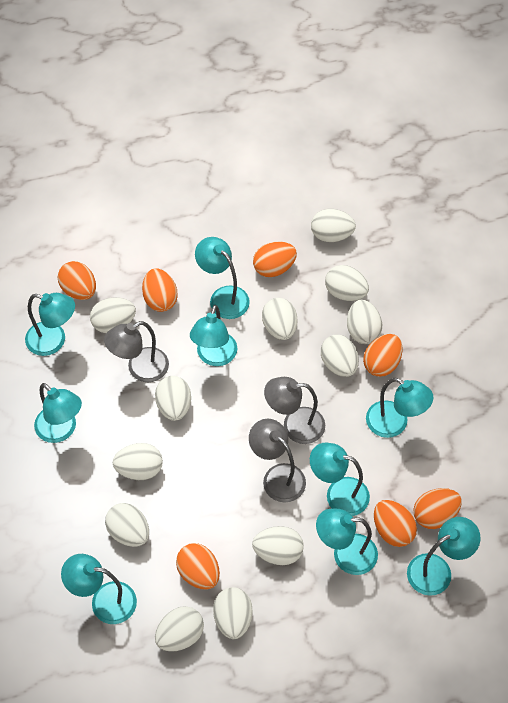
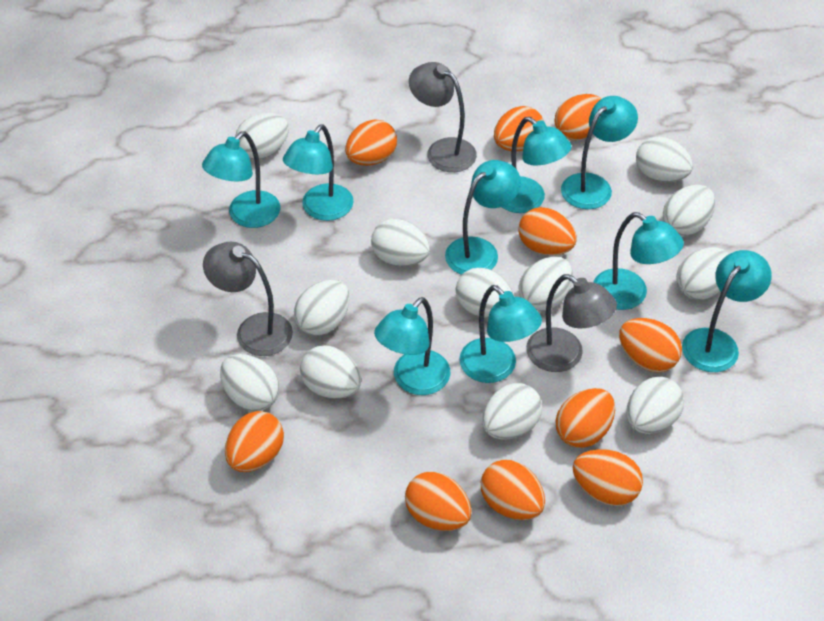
orange egg: [58,261,96,300] [142,269,178,312] [176,543,220,590] [253,242,297,277] [363,334,402,377] [374,500,417,547] [414,488,462,529] = 7 -> [225,411,284,472] [345,119,397,166] [405,472,471,531] [481,460,545,520] [494,106,544,151] [518,207,576,255] [555,94,601,140] [556,388,615,448] [573,449,643,506] [619,318,682,373] = 10

